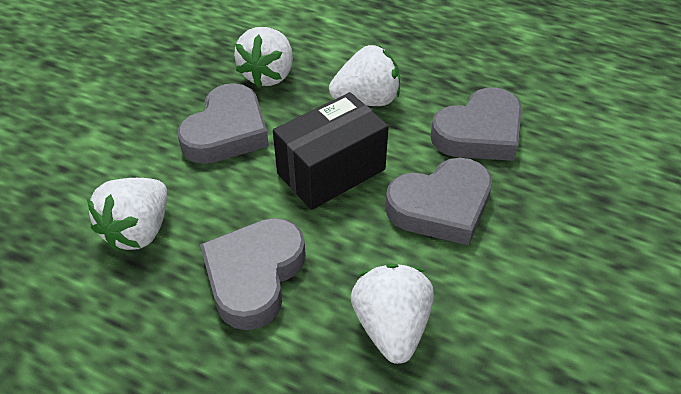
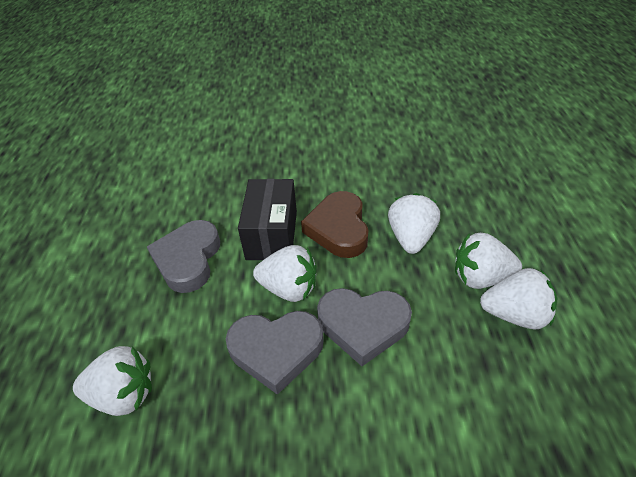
brown heart: none = 0 -> [301,191,368,258] = 1
grey heart: [178,83,269,164] [200,218,306,330] [385,158,492,246] [430,88,522,161] = 4 -> [147,220,220,293] [226,311,324,395] [317,288,412,366] = 3
white strawberry: [87,178,167,251] [234,27,293,87] [329,45,400,106] [351,264,434,364] = 4 -> [73,346,152,416] [253,245,317,302] [388,193,440,254] [455,233,522,289] [480,268,557,329] = 5

